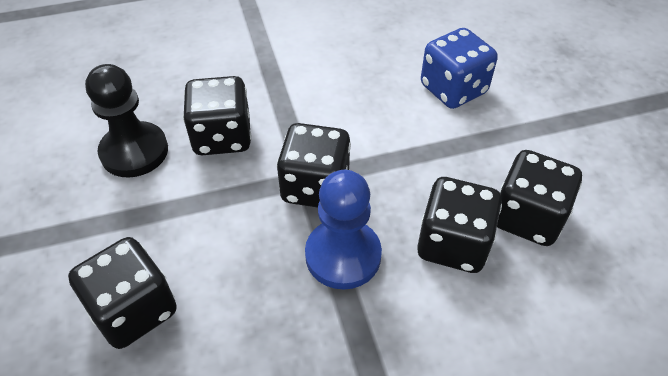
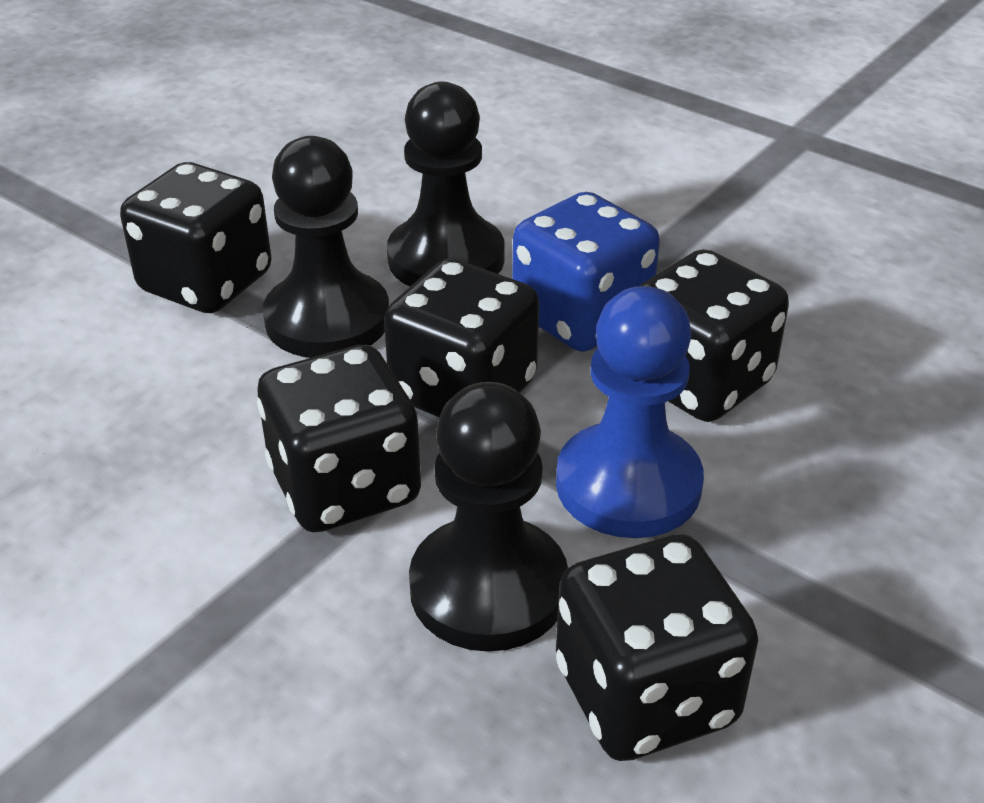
black pawn: [85,64,168,177] = 1 -> [263,136,389,358] [387,81,505,286] [409,382,568,652] = 3

